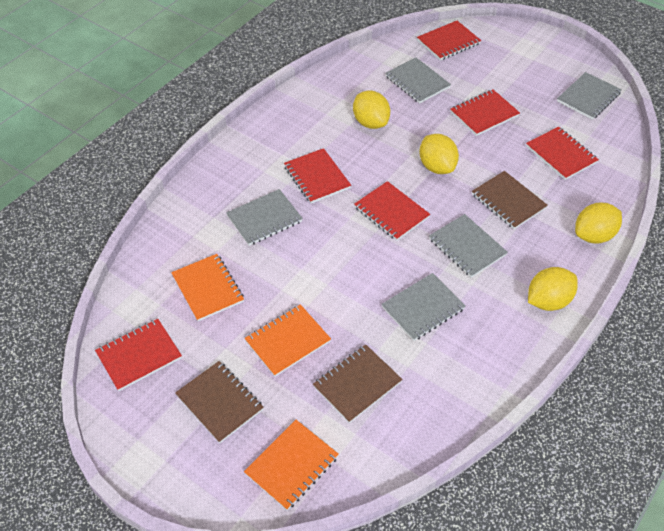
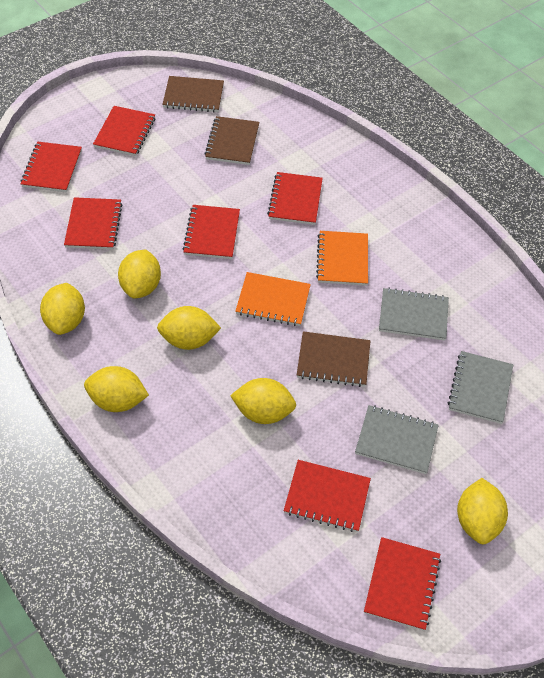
grey notebook: [226,189,303,246] [381,273,466,341] [385,57,451,104] [429,214,508,278] [557,72,621,120] = 5 -> [355,405,439,474] [379,288,449,341] [448,351,513,424] = 3
orange notebook: [171,254,244,321] [244,420,339,510] [245,304,331,377] = 3 -> [235,272,311,326] [316,231,368,286] = 2
red notebook: [95,319,182,391] [284,148,351,203] [354,181,430,241] [417,21,481,61] [450,89,520,136] [526,126,599,180] = 6 -> [21,142,82,192] [64,197,122,250] [93,106,155,156] [183,205,240,259] [267,172,323,225] [284,460,371,532] [364,537,441,631] = 7
yellow lemon: [353,91,390,129] [419,134,459,174] [528,267,578,311] [575,203,622,244] = 4 -> [40,283,85,335] [84,366,149,412] [118,250,161,299] [157,306,221,350] [230,378,296,424] [457,478,508,544] = 6

